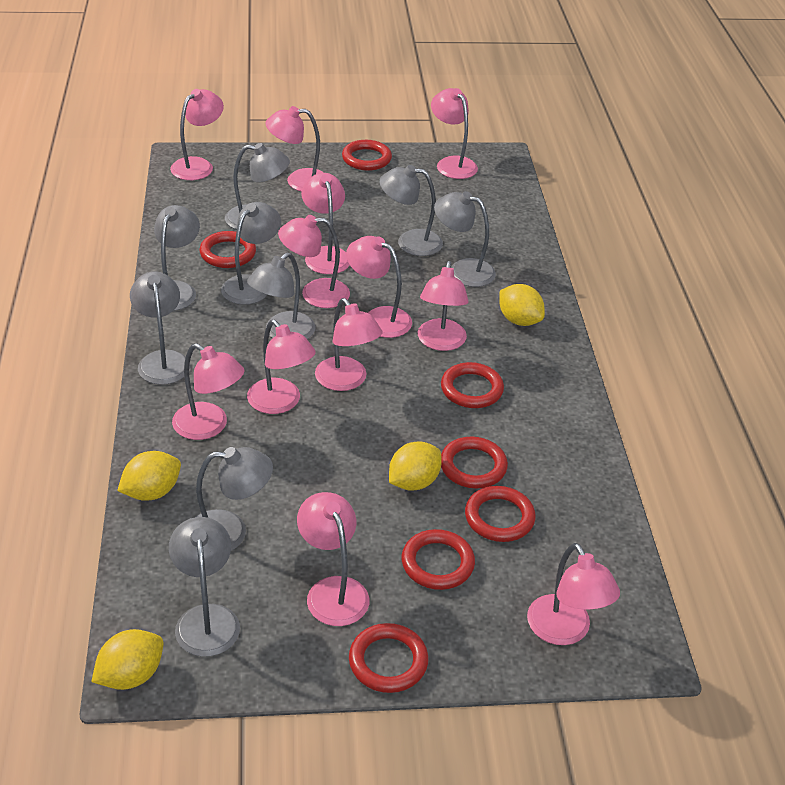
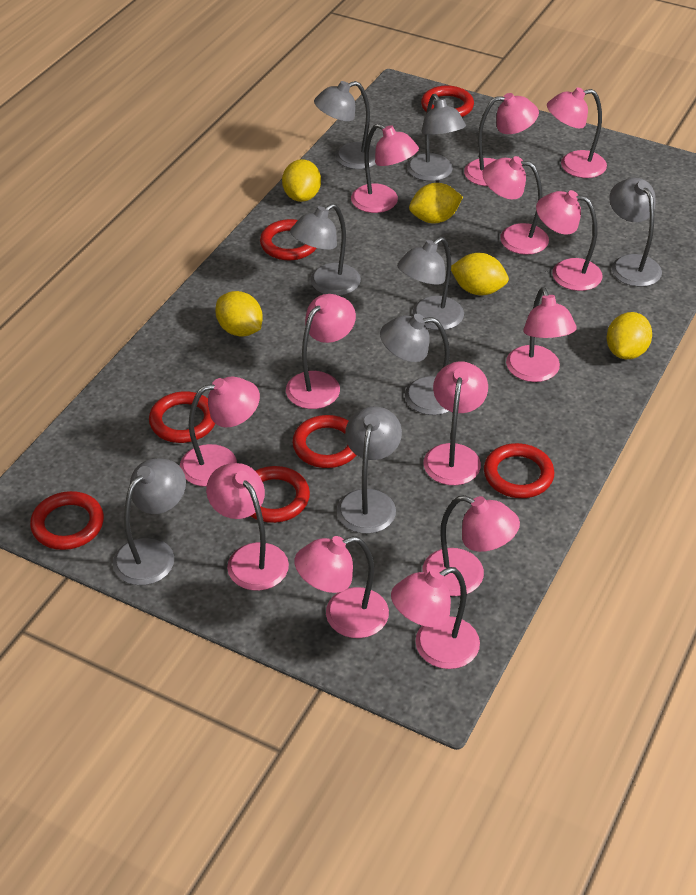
grey lamp: [130,271,190,385] [154,205,200,311] [169,517,240,657] [194,447,273,551] [221,202,281,305] [225,143,290,229] [247,253,316,339] [380,165,443,256] [434,191,496,287] = 9 -> [113,458,186,585] [290,203,361,296] [314,81,376,169] [337,406,402,534] [380,314,450,415] [397,237,464,330] [407,94,466,181] [609,178,662,287] = 8
pink lamp: [170,89,224,180] [172,343,245,440] [247,320,316,414] [265,106,324,192] [278,215,350,308] [297,492,369,626] [301,173,350,274] [315,298,382,391] [346,236,412,338] [418,261,469,351] [431,88,478,179] [527,543,620,645] = 12 -> [180,376,260,487] [206,463,289,591] [286,294,356,409] [294,536,389,638] [351,124,419,213] [391,567,480,669] [422,495,520,596] [424,361,488,485] [464,93,539,186] [482,156,549,255] [506,287,577,382] [536,190,603,291] [547,87,607,178] = 13
yellow lemon: [91,629,164,690] [117,451,181,501] [389,441,442,491] [499,284,545,326] = 4 -> [215,291,263,337] [282,159,321,202] [409,183,463,223] [451,253,509,295] [607,312,652,359] = 5

